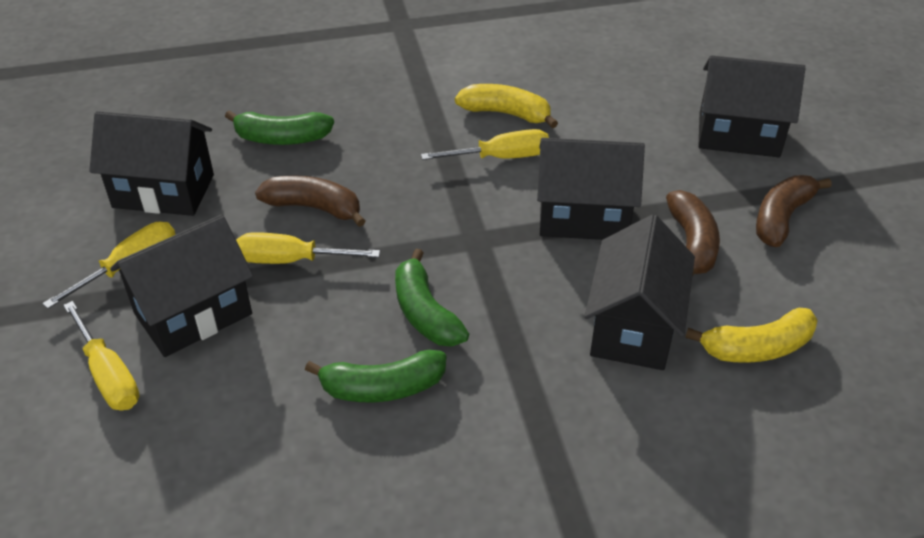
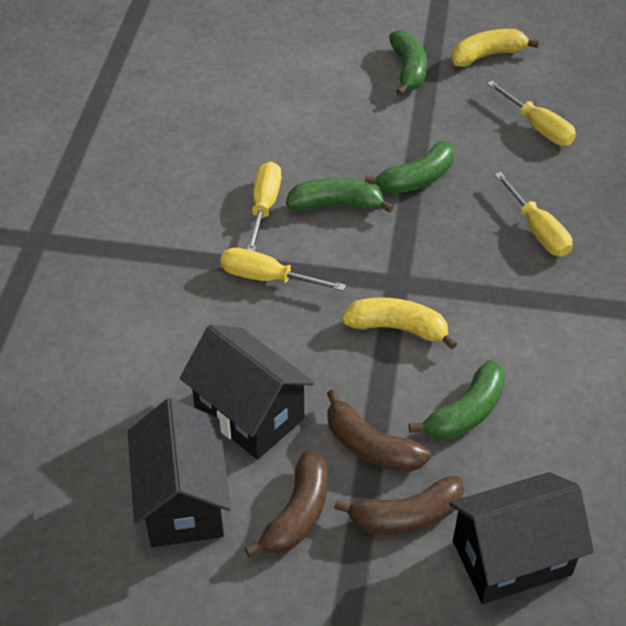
black house: [89,111,214,216] [110,215,253,357] [537,138,645,240] [584,214,695,370] [699,55,805,157] = 5 -> [128,398,231,547] [180,325,314,460] [449,472,594,604] = 3
green banana: [225,110,334,145] [305,350,446,402] [395,249,469,347] = 3 -> [286,178,394,213] [365,141,455,194] [389,30,427,96] [409,360,505,440] = 4

